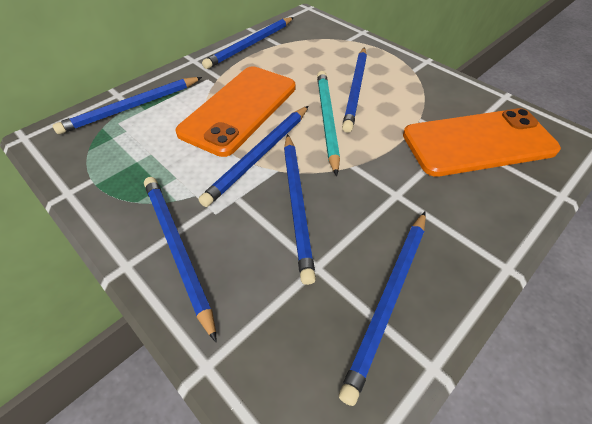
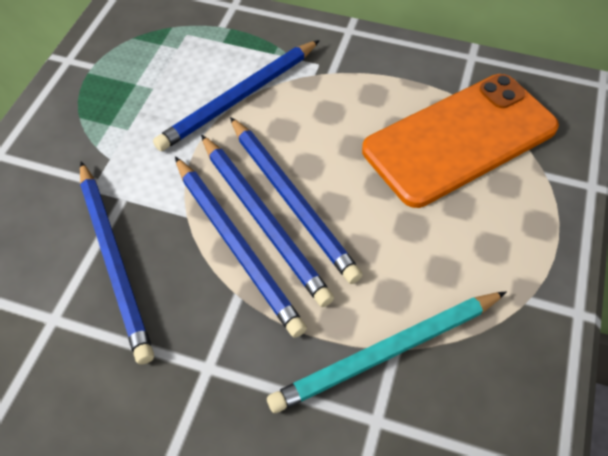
blue pencil: [53,77,202,134] [144,177,217,342] [198,106,308,207] [202,17,294,69] [284,134,316,285] [339,212,426,406] [342,47,367,133] = 7 -> [80,161,154,364] [153,40,320,151] [175,157,307,338] [201,135,334,307] [230,117,363,284] = 5
orange phone: [175,66,295,157] [403,108,561,177] = 2 -> [362,74,559,208] = 1

